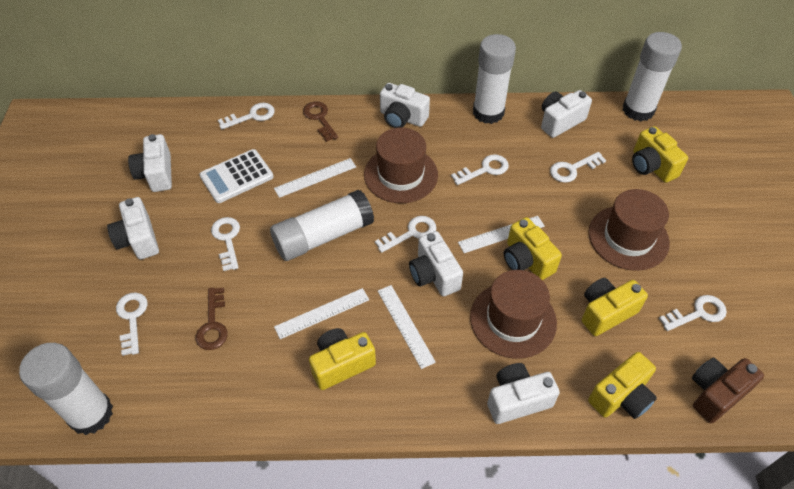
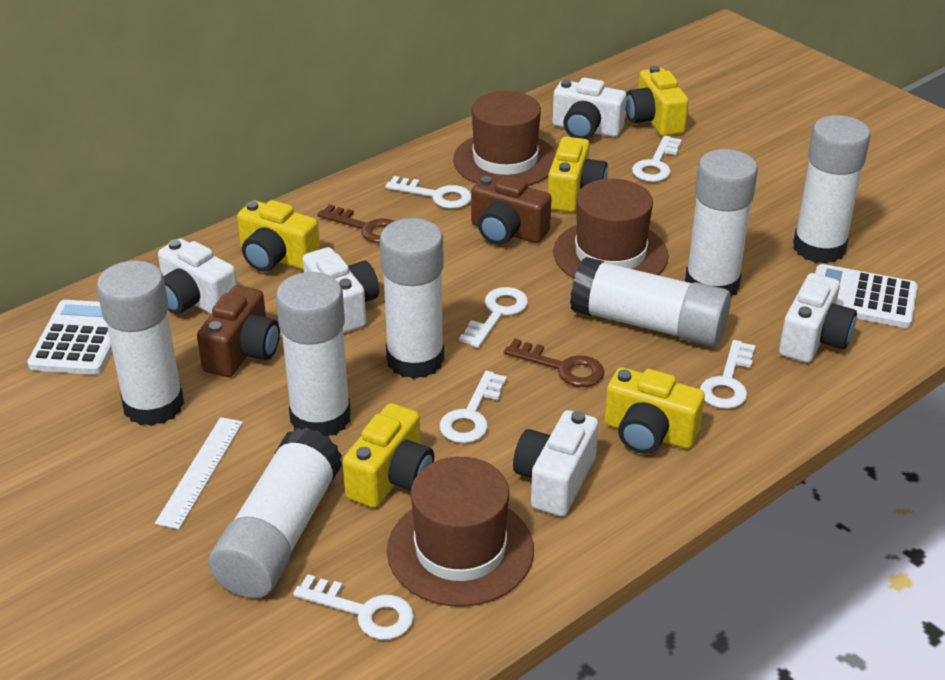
brown camera: [692,357,764,423] = 1 -> [197,285,280,377] [471,175,552,245] = 2
white calculator: [199,149,274,203] = 1 -> [27,300,112,375] [815,264,918,328] = 2
white camera: [107,197,159,260] [128,134,172,192] [380,83,430,128] [409,231,463,296] [487,363,560,424] [541,90,592,138] = 6 -> [158,238,237,314] [303,247,379,333] [513,410,598,517] [553,78,627,139] [779,273,857,363] = 5
white glue stick: [19,343,113,435] [270,190,374,261] [473,34,516,124] [623,32,682,121] = 4 -> [97,260,184,426] [208,427,342,598] [276,272,351,437] [380,218,444,379] [570,257,731,347] [685,149,758,297] [793,115,870,264] = 7
white key: [116,292,148,356] [211,217,240,271] [218,103,275,130] [375,216,436,253] [451,154,509,185] [550,152,606,183] [659,295,727,331] = 7 -> [293,574,414,640] [385,176,471,209] [440,371,507,443] [459,287,528,348] [632,136,682,182] [700,340,755,409] = 6
white ruler: [274,158,356,198] [274,288,369,339] [378,285,436,369] [458,216,545,253] = 4 -> [155,417,243,529] = 1

